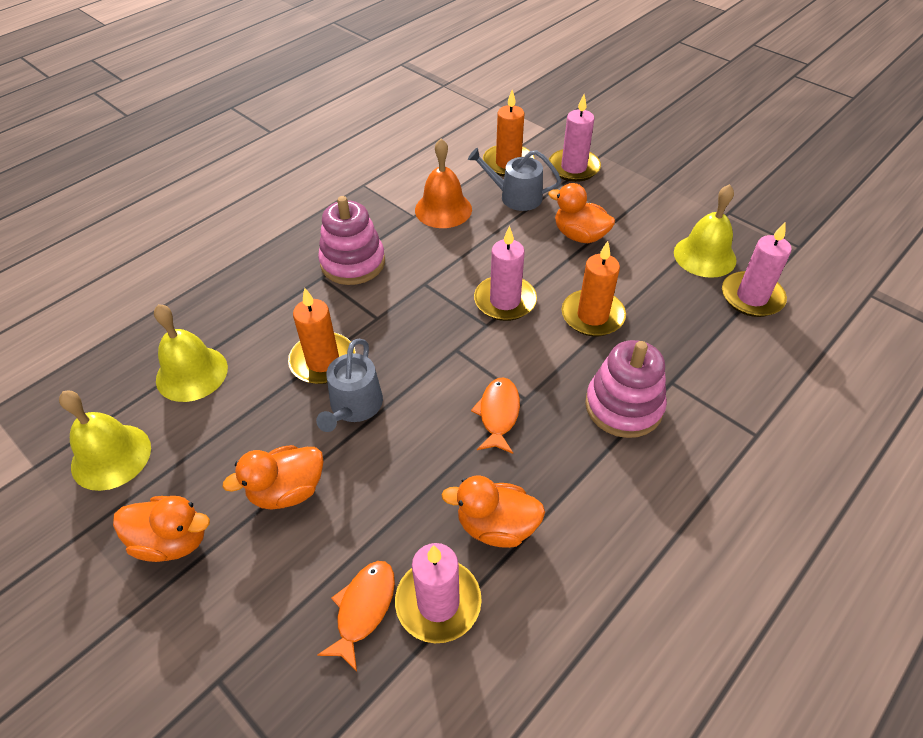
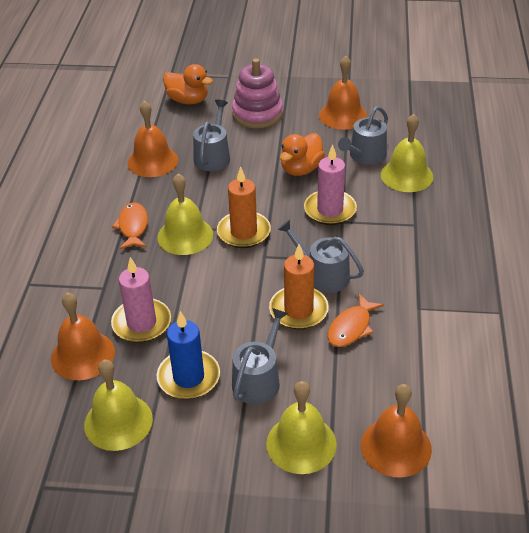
blue candle: none = 0 -> [157,311,220,399] = 1
grey watering can: [316,339,383,432] [468,148,561,211] = 2 -> [193,100,230,171] [232,308,288,404] [278,220,364,293] [338,106,388,165] = 4
orange bell: [415,139,472,228] = 1 -> [51,292,115,380] [127,100,178,177] [319,56,367,130] [361,384,432,478] = 4
orange candle: [288,288,356,384] [483,90,535,177] [562,241,626,336] = 3 -> [217,166,271,248] [269,244,329,329] = 2
orange duck: [113,496,210,562] [223,445,324,510] [441,476,545,548] [548,183,615,243] = 4 -> [163,64,213,104] [280,133,325,176] = 2
pink candle: [395,543,482,643] [474,226,537,321] [549,94,601,182] [722,221,792,317] = 4 -> [111,257,171,343] [304,144,357,225] = 2
pink stacking toy: [318,196,385,285] [585,340,667,438] = 2 -> [232,59,283,128] = 1
yellow bell: [59,391,151,491] [154,304,228,402] [674,184,737,278] = 3 -> [84,359,153,451] [157,174,213,255] [266,381,337,474] [381,114,433,192] = 4

